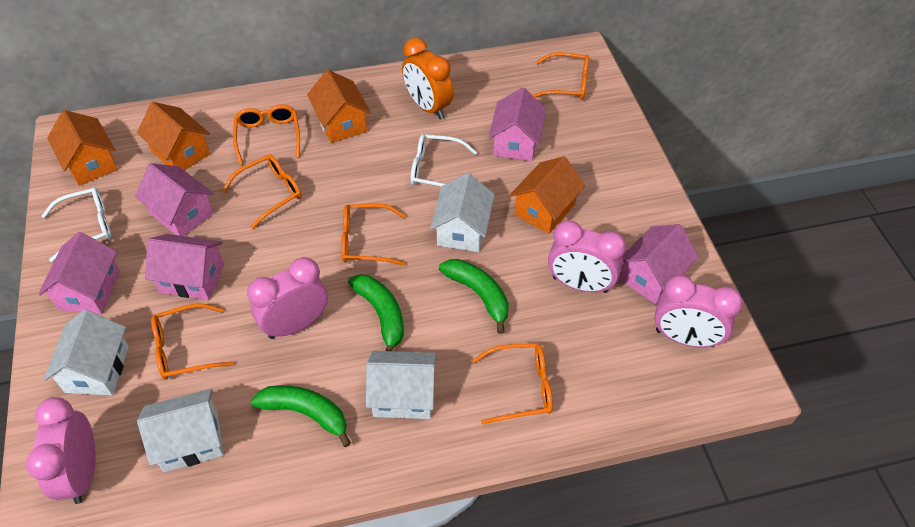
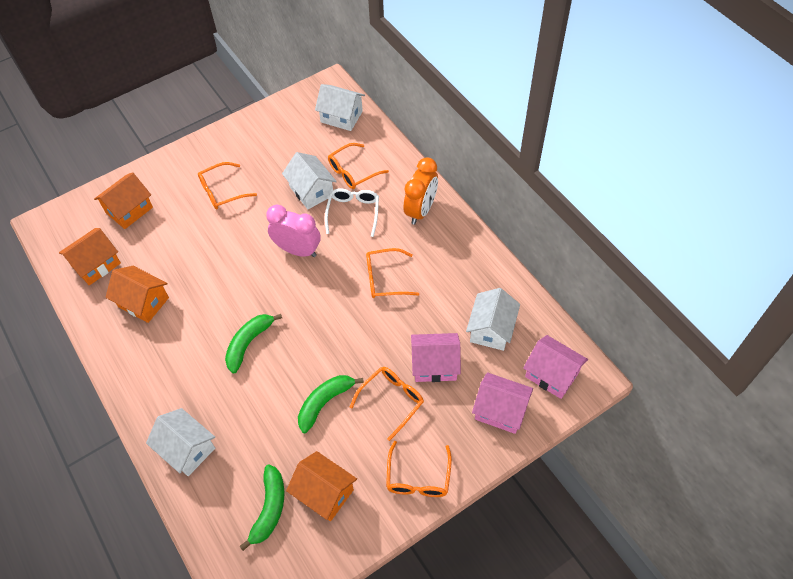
orange glasses: [151,304,234,380] [222,154,302,229] [233,105,300,165] [341,203,406,266] [472,343,553,425] [533,52,589,100] = 6 -> [198,162,257,209] [328,143,389,189] [350,367,424,441] [366,248,419,298] [386,441,452,497] = 5
pink clock: [26,397,96,504] [247,257,328,339] [548,220,626,293] [654,275,743,347] = 4 -> [266,205,321,257] = 1
pink house: [38,232,120,314] [135,163,214,236] [145,234,224,300] [489,87,546,161] [619,224,699,304] = 5 -> [411,333,461,382] [472,372,533,434] [523,335,588,399] = 3
white glasses: [42,187,111,262] [411,134,477,187] = 2 -> [325,188,379,237] = 1

